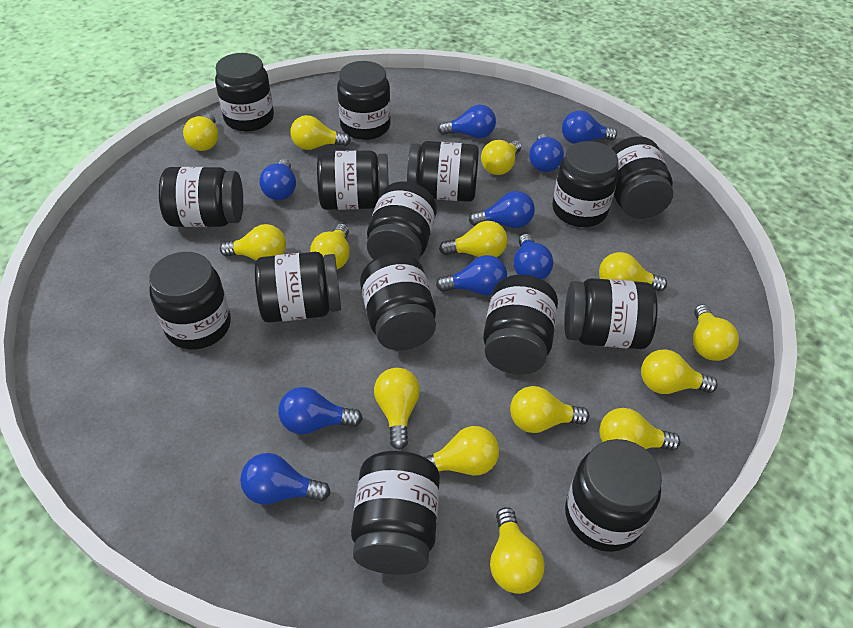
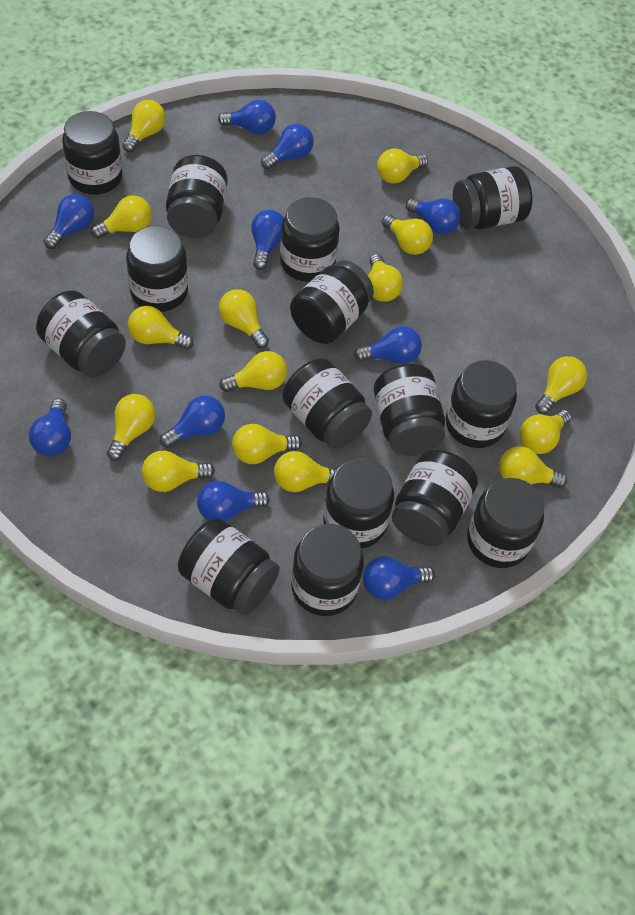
blue light bulb: [240,453,331,505] [259,159,296,200] [278,387,363,434] [436,255,507,295] [438,105,496,138] [469,191,535,228] [513,234,553,280] [529,134,564,172] [562,111,617,144] = 9 -> [29,399,71,456] [44,194,94,249] [160,396,225,448] [197,481,270,521] [218,100,276,134] [251,210,284,270] [261,124,314,169] [354,326,422,364] [363,556,435,600] [406,198,461,234] = 10
yellow light bulb: [183,114,218,151] [220,224,286,260] [291,115,351,150] [310,224,350,269] [374,368,420,450] [425,426,499,476] [439,221,508,257] [481,140,521,175] [490,507,545,594] [510,386,590,433] [599,252,667,291] [599,408,681,451] [641,349,718,394] [693,304,739,361] = 14 -> [91,195,152,239] [107,394,155,461] [122,100,166,152] [128,306,194,350] [142,451,215,492] [219,289,269,348] [219,351,287,392] [232,424,302,464] [274,451,337,492] [368,254,403,302] [377,148,428,184] [382,215,433,255] [499,446,567,488] [520,410,571,454] [535,356,587,414] = 15

